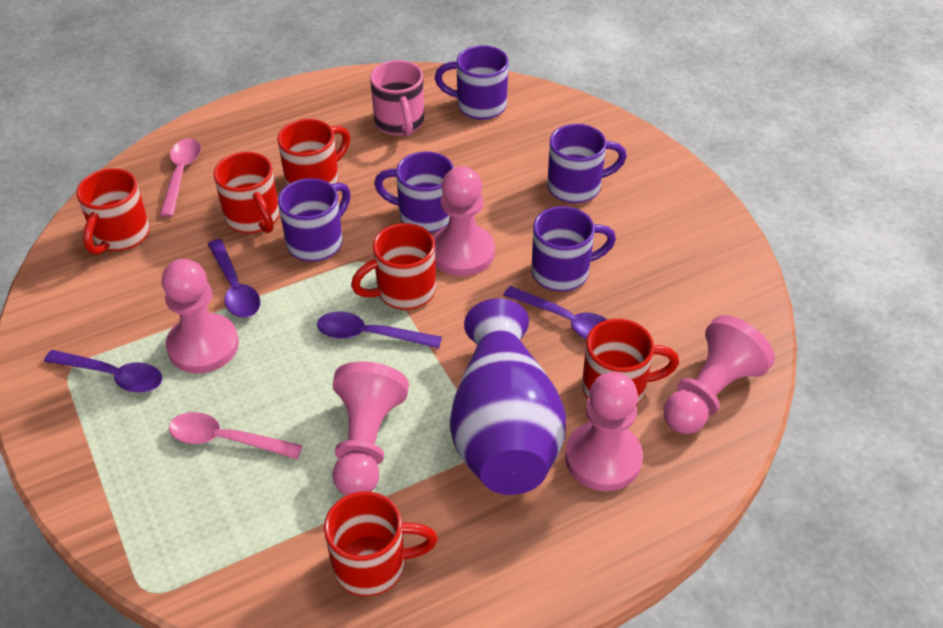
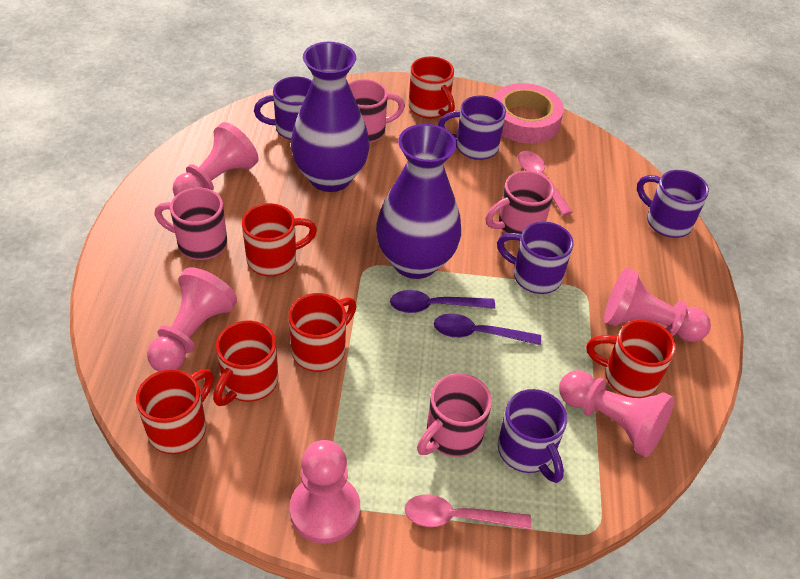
pink mug: [370,60,424,137] = 1 -> [154,188,227,260] [349,79,405,143] [417,373,492,457] [485,171,554,234] = 4
pink tape: none = 0 -> [493,83,564,143] = 1
purple spoon: [44,350,162,393] [208,239,260,318] [317,311,442,349] [503,286,608,340] = 4 -> [390,290,495,313] [434,313,541,345] = 2
purple vase: [450,298,566,495] = 1 -> [291,42,369,192] [376,124,461,279] = 2

